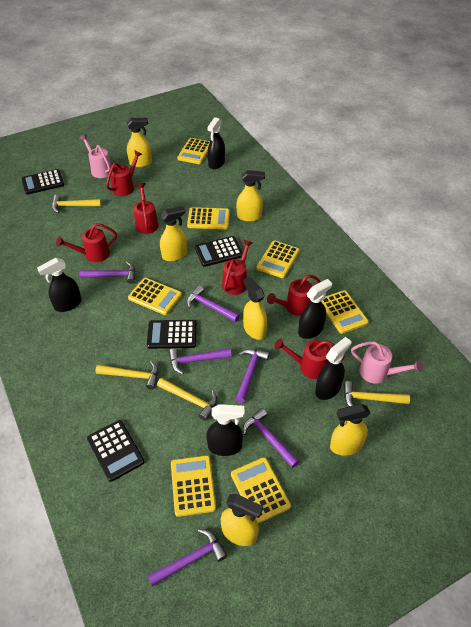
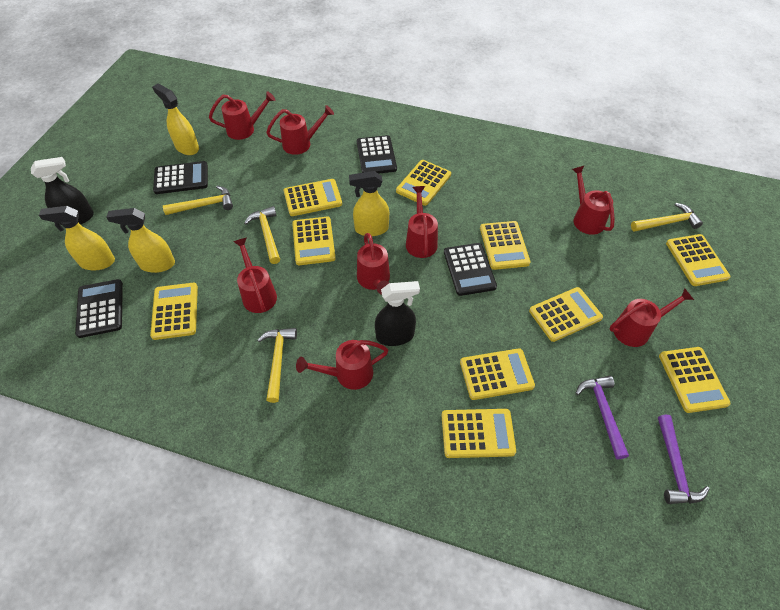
black spray bottle: [37,258,81,312] [206,404,244,456] [207,117,225,169] [298,279,332,339] [315,337,351,400] = 5 -> [31,157,94,225] [375,281,420,346] = 2
pink watering can: [79,134,112,178] [351,341,423,384] = 2 -> none = 0
purple hammer: [80,262,135,284] [148,529,227,586] [169,348,231,375] [187,285,240,322] [236,349,270,403] [243,408,299,468] = 6 -> [576,376,629,459] [658,415,709,504] = 2
red watering can: [56,223,117,262] [106,150,142,196] [134,183,159,234] [222,240,253,295] [267,275,321,316] [274,338,345,379] = 6 -> [209,91,275,140] [233,238,277,313] [266,105,334,155] [296,340,389,390] [357,233,390,295] [406,186,438,258] [572,165,615,235] [610,288,694,347] = 8
yellow calculator: [128,278,182,315] [171,455,216,517] [177,138,210,164] [187,207,230,229] [231,457,291,524] [257,241,300,278] [321,290,369,334] = 7 -> [150,283,198,340] [284,179,342,216] [292,217,336,265] [396,160,451,206] [442,409,516,458] [460,348,535,400] [480,221,530,270] [529,287,603,342] [659,347,731,413] [666,234,730,286] = 10
yellow spray bottle: [127,118,152,167] [160,206,187,261] [221,494,263,546] [237,170,265,222] [243,277,267,340] [330,404,370,456] = 6 -> [39,206,115,270] [106,208,175,273] [152,84,199,155] [349,171,389,236] = 4

